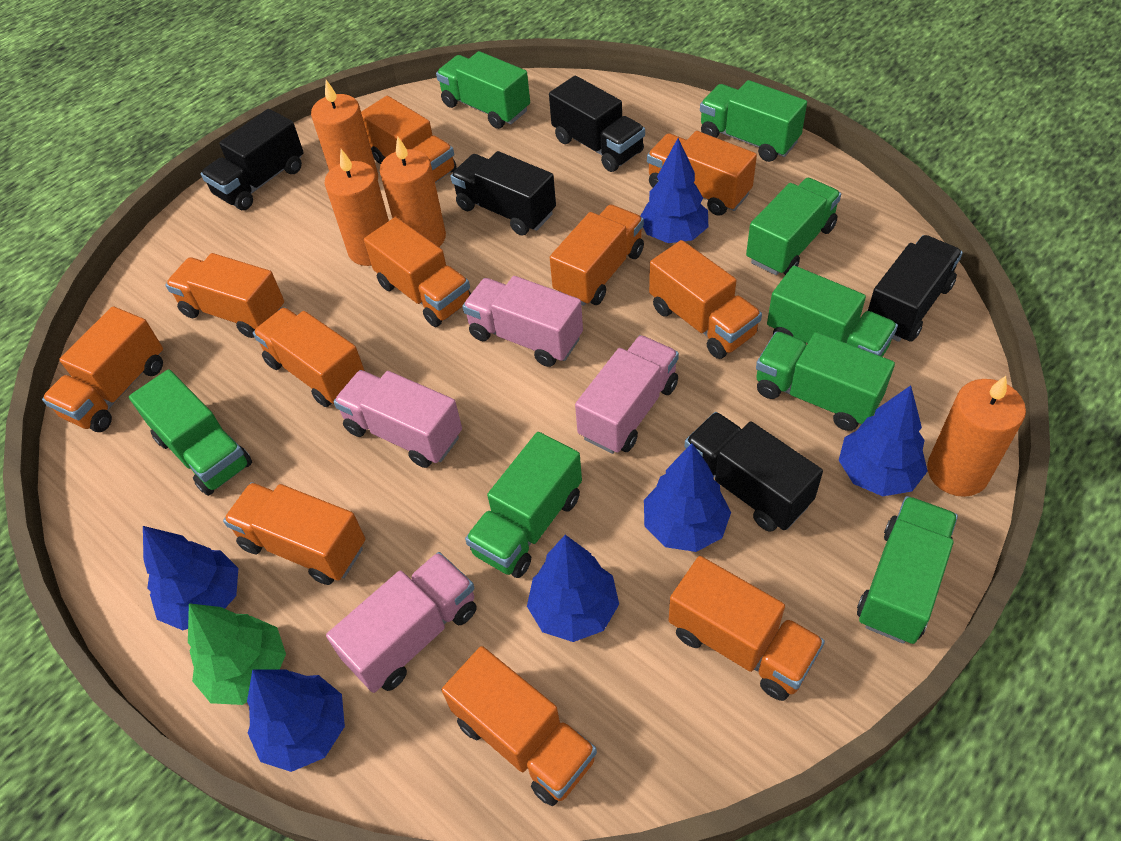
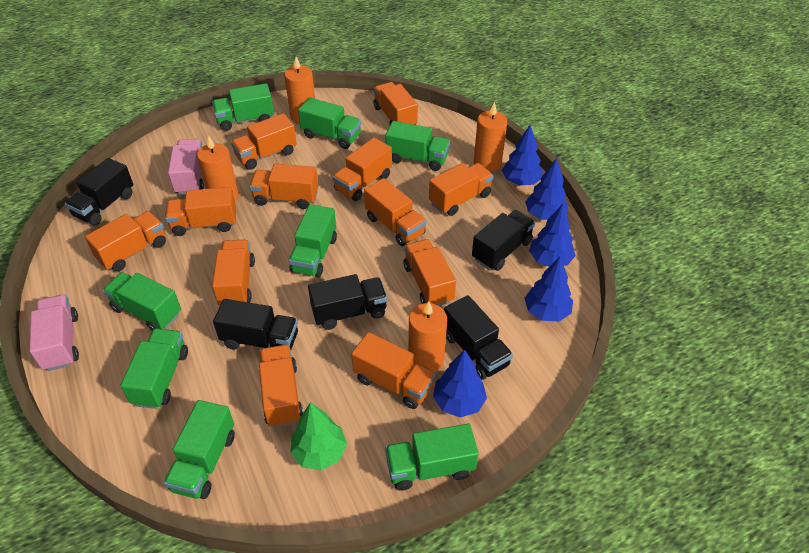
blue tree: [143,526,238,630] [247,670,345,772] [527,535,619,642] [640,138,708,243] [644,443,731,552] [839,385,928,496] = 6 -> [433,349,487,418] [502,125,543,185] [524,257,573,322] [525,158,568,220] [529,204,575,266] = 5
orange truck: [42,307,163,432] [165,253,284,338] [223,482,365,585] [253,307,365,407] [361,96,457,183] [364,217,471,327] [442,646,597,806] [550,205,644,306] [647,131,757,216] [649,240,762,359] [669,556,825,701] = 11 -> [85,211,166,272] [165,187,236,236] [212,240,255,305] [231,113,297,170] [249,164,318,209] [259,345,303,428] [332,138,392,201] [351,332,436,409] [364,178,426,246] [373,82,418,125] [404,239,456,306] [429,163,493,216] = 12
pink truck: [326,552,477,693] [334,370,462,468] [462,276,583,367] [575,335,679,454] = 4 -> [29,295,79,371] [168,139,204,195] = 2

